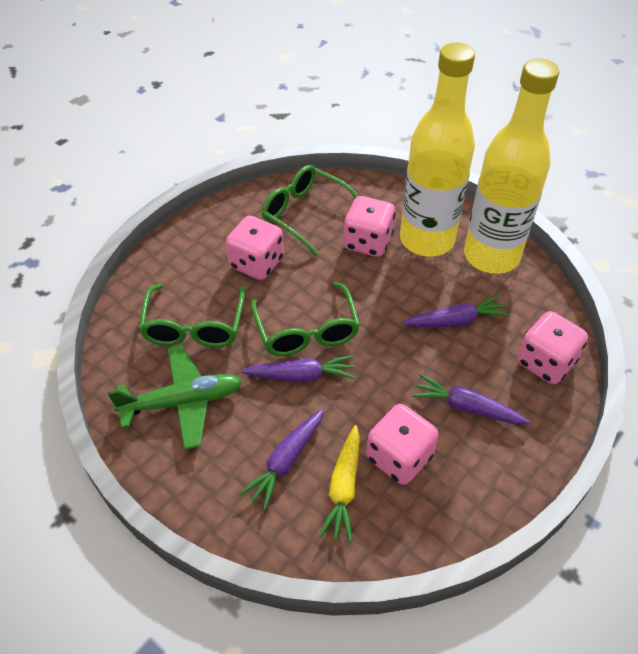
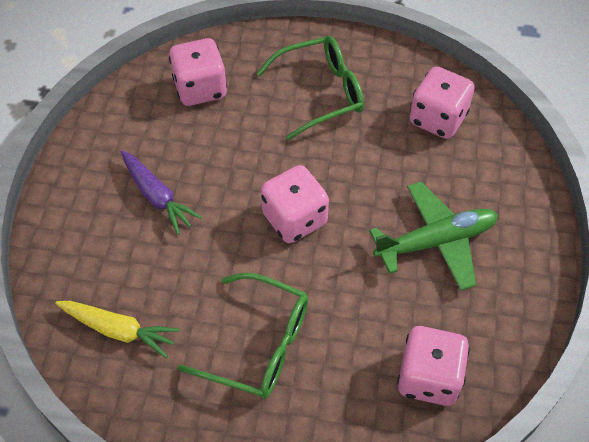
green glasses: [139,284,245,347] [251,282,360,356] [262,165,358,256] = 3 -> [177,273,308,399] [256,36,364,140] = 2
purple carrot: [239,409,324,510] [241,355,356,382] [402,295,510,327] [412,374,530,424] = 4 -> [121,151,202,235] = 1
yellow bottle: [400,42,475,256] [464,58,559,274] = 2 -> none = 0

